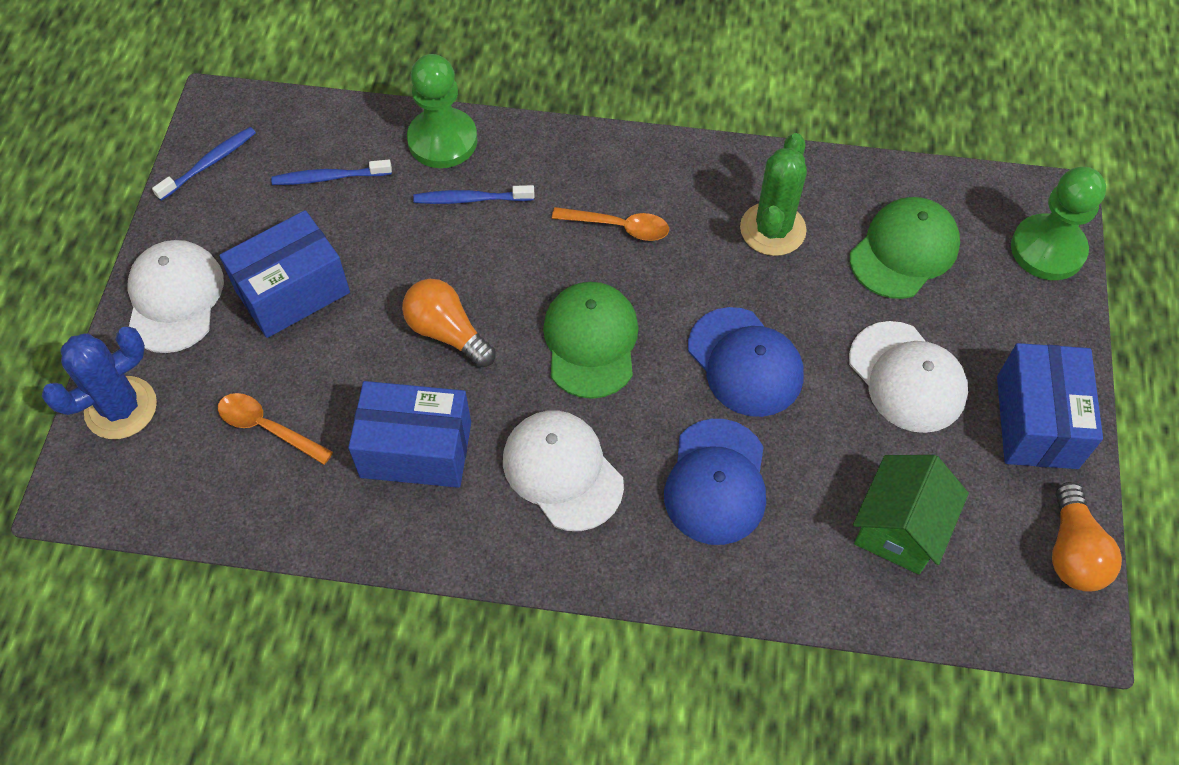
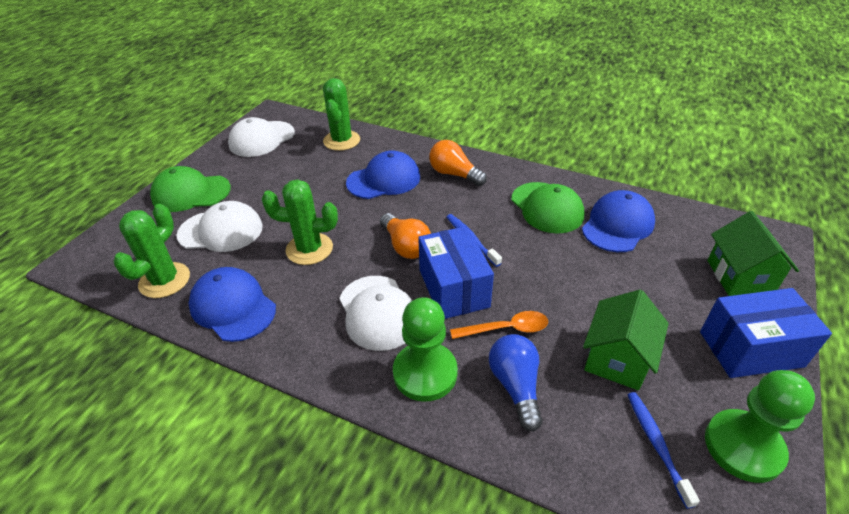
blue box: [219,210,350,338] [348,381,471,488] [997,343,1103,469] = 3 -> [418,226,494,319] [700,288,832,378] = 2
blue cactus: [42,327,157,439] = 1 -> none = 0
blue cap: [664,419,766,545] [688,307,804,417] = 2 -> [188,267,276,342] [346,150,420,199] [582,190,655,252] = 3
blue light bulb: none = 0 -> [489,334,543,432] = 1
blue toothbrush: [152,127,256,201] [271,160,392,185] [413,185,534,204] = 3 -> [446,214,502,267] [628,392,700,509] = 2
green cactus: [740,133,807,256] = 1 -> [113,204,190,298] [261,179,338,265] [323,78,360,151] = 3
green house: [853,455,969,574] = 1 -> [583,290,669,390] [707,211,799,296] = 2
orange spoon: [218,393,333,465] [552,207,669,241] = 2 -> [450,311,548,339] = 1

